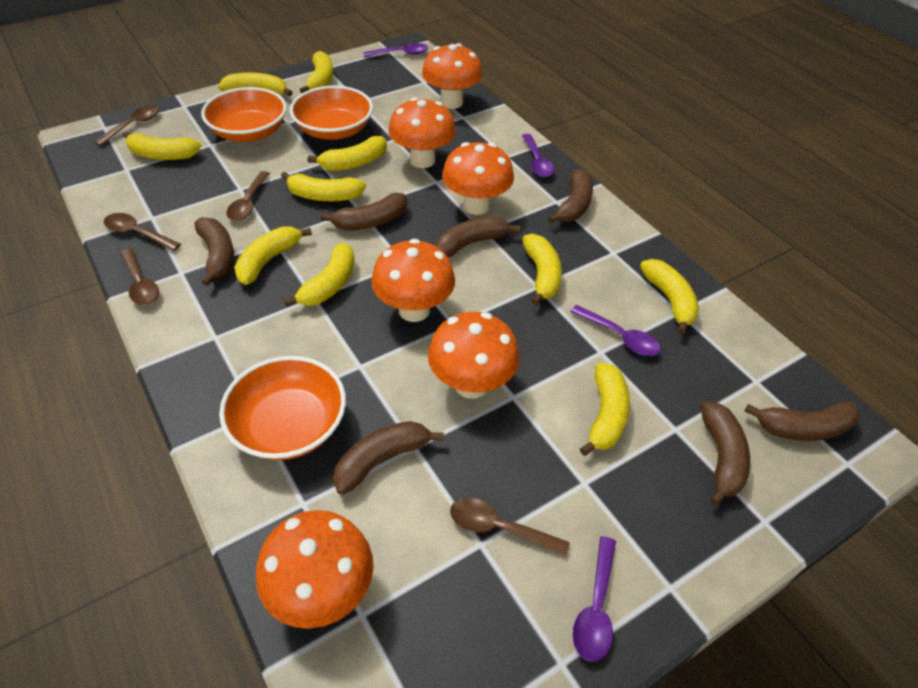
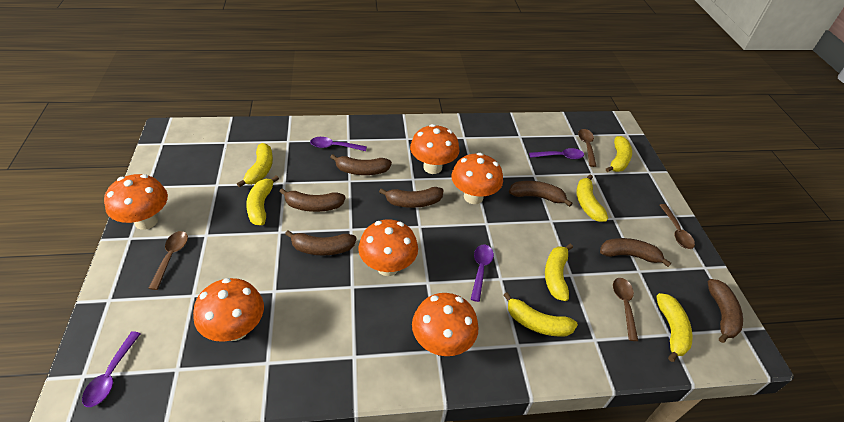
brown spoon: [95,105,159,146] [104,213,181,251] [120,248,159,305] [226,171,270,221] [450,498,570,557] = 5 -> [148,231,188,290] [578,129,596,167] [613,278,638,341] [660,204,695,249] = 4
orange bowl: [201,87,287,142] [219,356,346,460] [290,86,373,140] = 3 -> none = 0
yellow banana: [123,131,201,160] [218,73,293,96] [234,226,312,285] [281,172,366,201] [284,243,355,307] [300,51,333,93] [308,136,387,171] [522,234,562,306] [580,363,630,456] [640,259,699,334] = 10 -> [237,143,273,187] [246,175,279,225] [503,292,578,337] [545,243,573,301] [577,175,608,222] [606,136,632,172] [656,293,693,362] = 7

